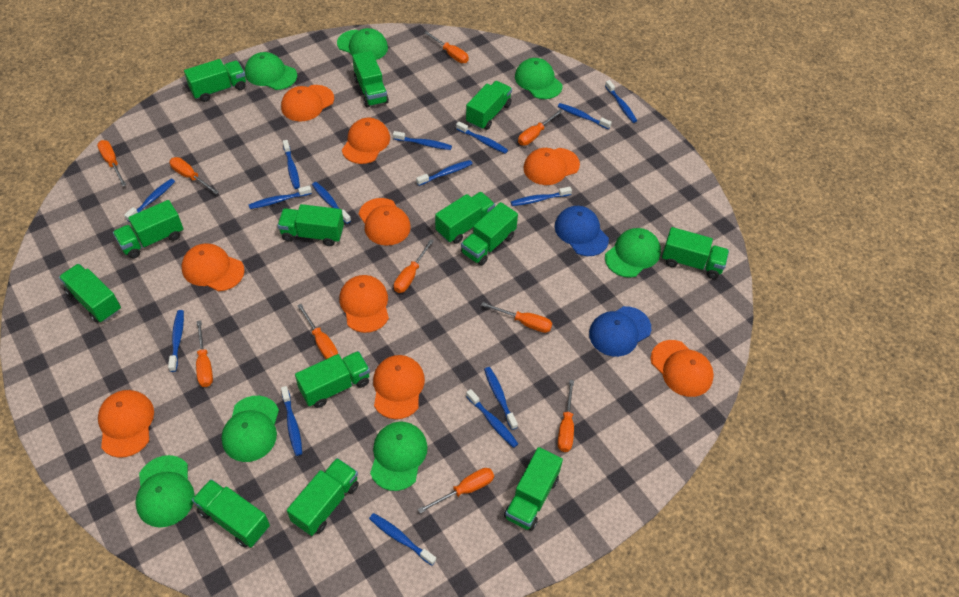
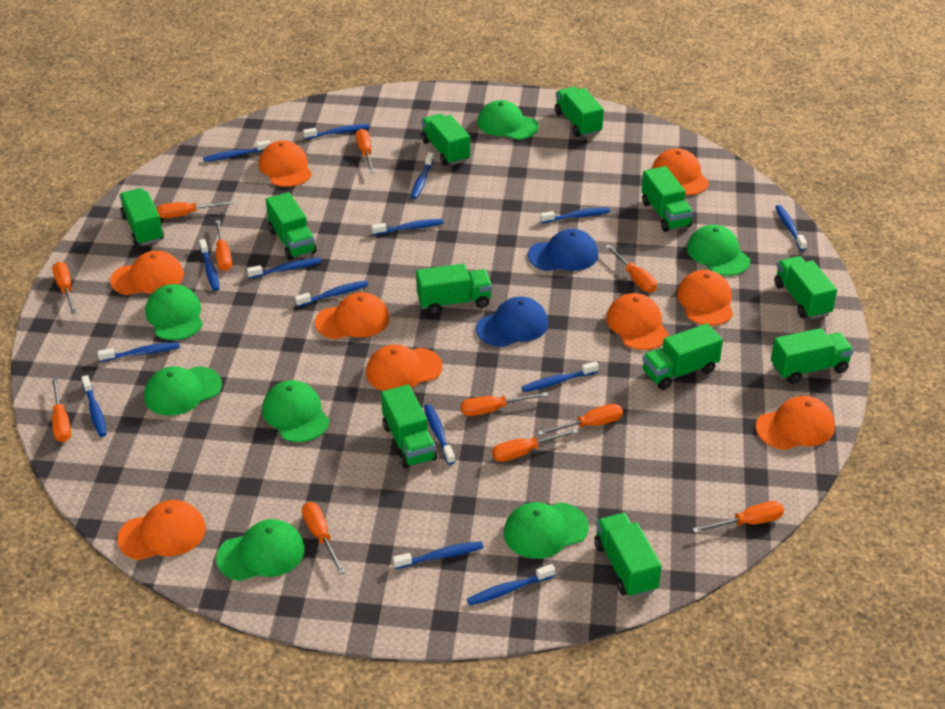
green truck: [59,264,121,323] [113,200,183,259] [184,59,246,102] [192,479,270,548] [277,204,344,246] [287,458,359,536] [295,351,370,408] [352,51,389,108] [435,192,495,244] [461,202,518,266] [466,81,512,130] [504,447,563,531] [662,227,729,279] = 13 -> [120,188,164,246] [266,192,316,260] [381,385,437,468] [416,264,492,315] [421,114,470,165] [555,87,604,137] [594,513,662,598] [642,166,693,232] [642,324,723,390] [771,328,854,384] [774,256,837,319] = 11
orange screwdriver: [97,140,126,186] [169,157,219,194] [196,320,213,387] [297,304,338,359] [394,239,434,293] [418,468,494,513] [424,31,469,63] [481,302,552,333] [518,110,563,146] [558,380,574,452] = 10 -> [52,262,76,314] [52,379,71,442] [157,201,235,218] [215,220,232,271] [302,502,345,575] [356,129,375,173] [461,392,549,416] [492,428,579,462] [538,404,623,436] [605,245,657,292] [692,501,784,533] = 11

